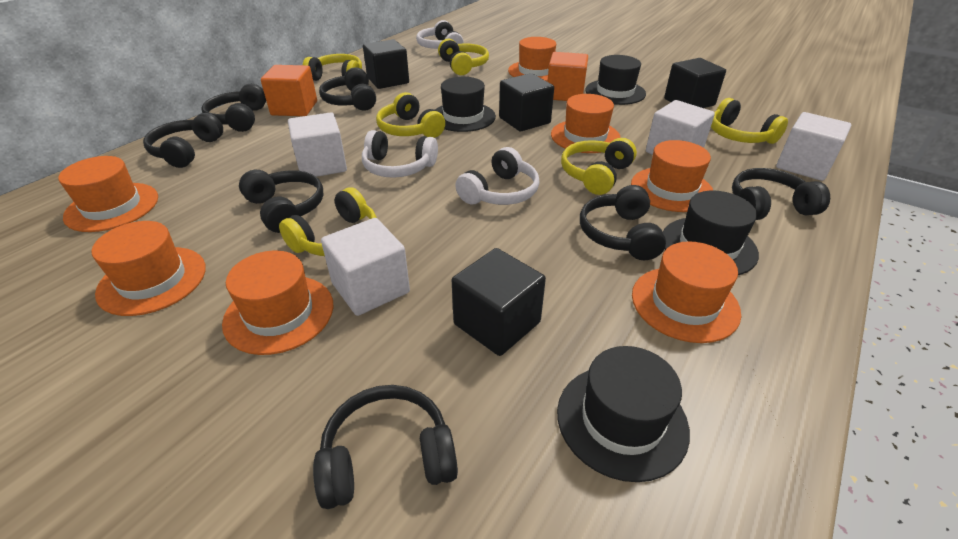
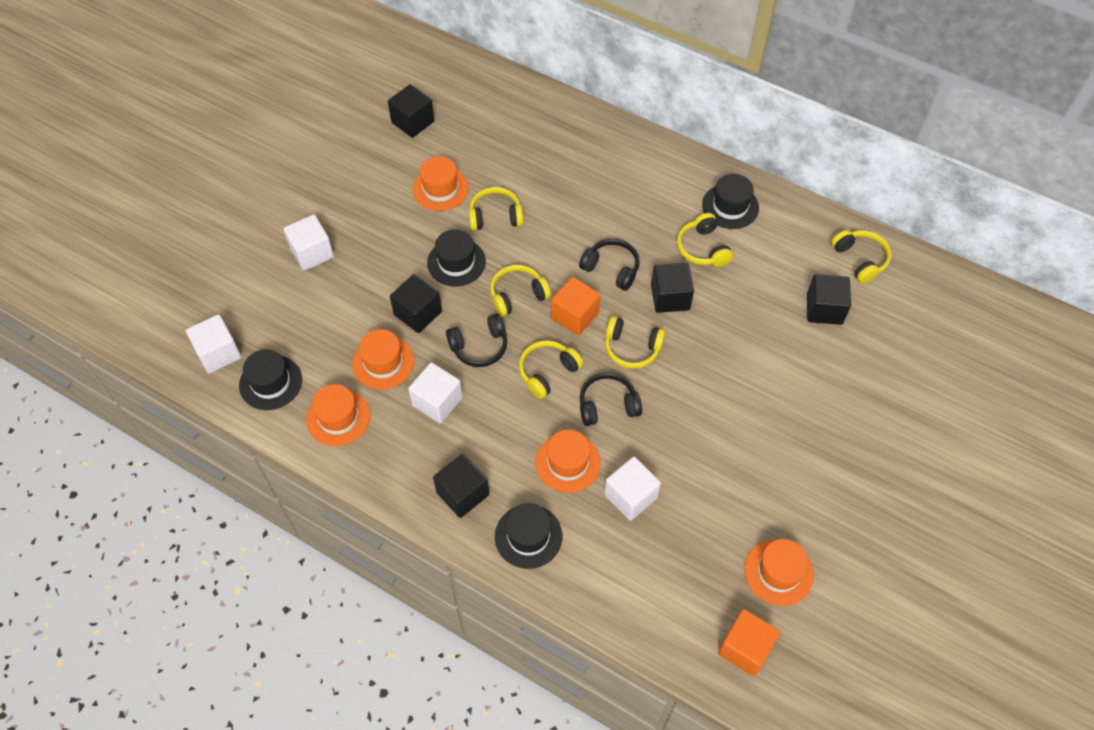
black cube: [363,39,409,89] [452,248,546,356] [499,73,554,132] [664,58,726,108] = 4 -> [388,84,435,138] [390,274,442,333] [433,454,489,518] [651,263,694,313] [807,274,851,325] = 5
black headphones: [143,113,223,168] [201,84,266,132] [239,170,324,233] [313,385,458,509] [319,67,376,111] [580,185,666,260] [732,168,830,220] = 7 -> [446,314,507,367] [579,239,640,291] [580,373,642,426] = 3
orange hat: [58,156,158,232] [91,221,206,316] [222,250,333,355] [508,37,556,81] [551,94,621,153] [631,140,713,212] [632,241,741,343] = 7 -> [306,384,371,446] [352,329,414,390] [413,156,469,211] [535,430,601,493] [744,539,814,606] = 5
white headphones: [362,130,438,178] [416,20,464,49] [455,147,540,205] = 3 -> none = 0

